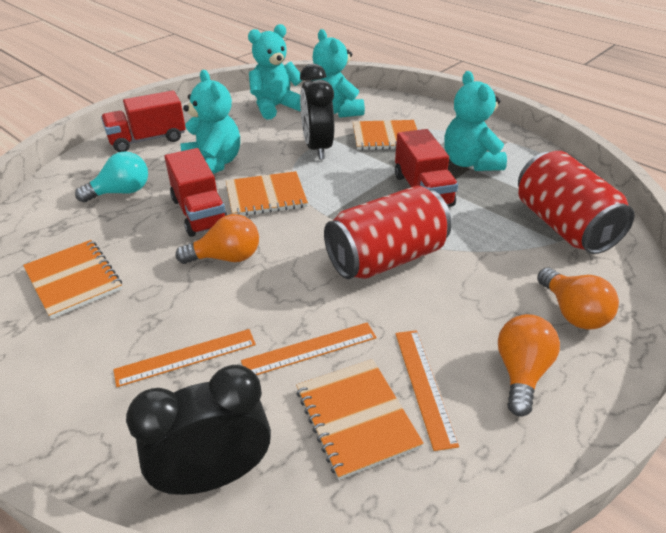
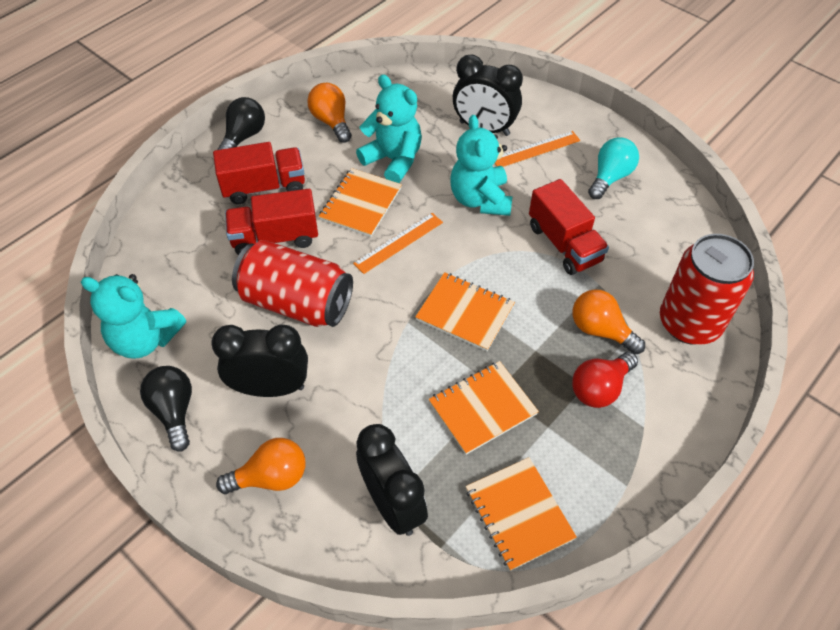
black clock: [126,365,271,495] [300,64,334,160] = 2 -> [211,324,308,397] [356,424,428,536] [453,55,523,136] = 3
black light bulb: none = 0 -> [140,366,192,452] [217,97,265,150] = 2
orange ruler: [113,329,256,387] [241,323,377,375] [395,330,459,451] = 3 -> [353,213,443,274] [495,131,580,167] = 2
red light bulb: none = 0 -> [572,352,638,408] = 1
turquoise teddy bear: [180,70,240,174] [248,24,303,120] [311,29,365,118] [444,71,507,171] = 4 -> [81,274,186,359] [356,75,422,183] [450,115,512,216] = 3

